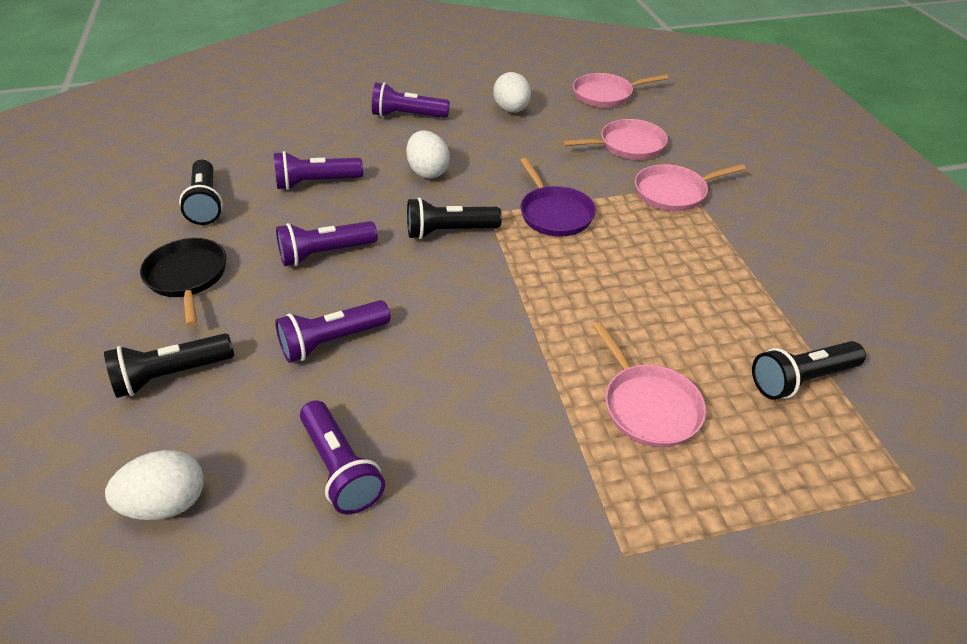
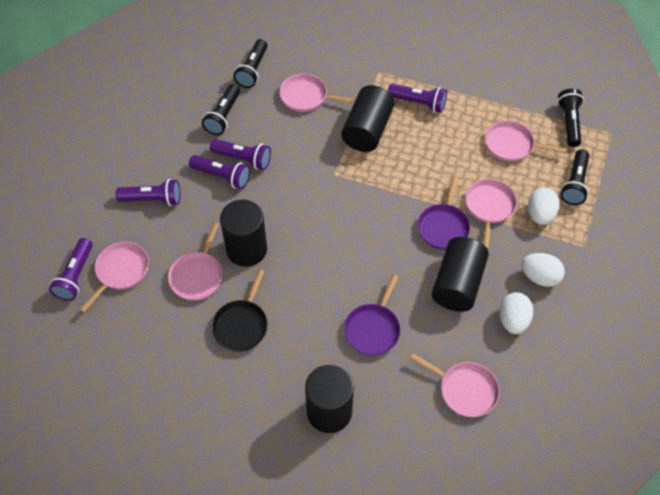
black cylinder: none = 0 -> [220,200,267,267] [305,365,354,433] [341,85,395,152] [432,237,489,312] = 4
pink pan: [562,119,668,159] [573,73,669,108] [592,322,706,447] [635,164,746,211] = 4 -> [79,242,149,312] [168,222,222,301] [279,73,356,112] [410,354,500,417] [465,179,517,249] [485,120,567,162] = 6
purple pan: [520,158,596,237] = 1 -> [344,274,400,356] [418,176,470,250] = 2

